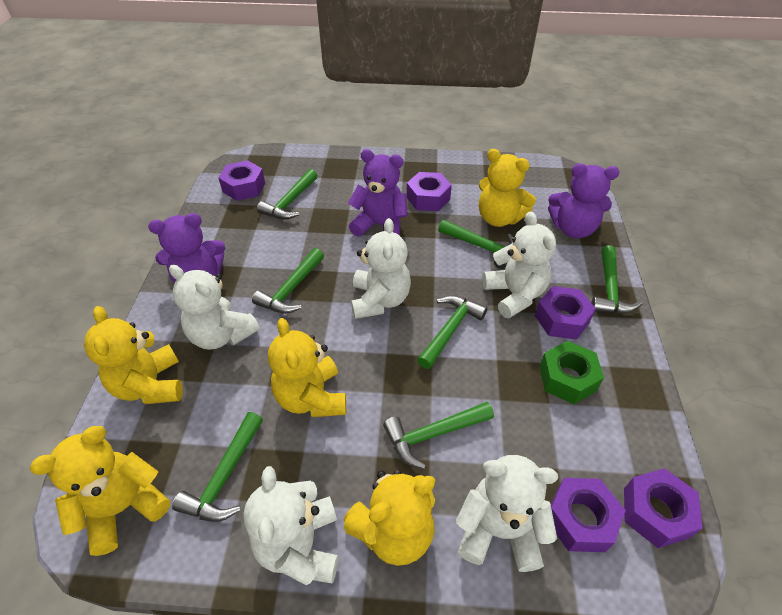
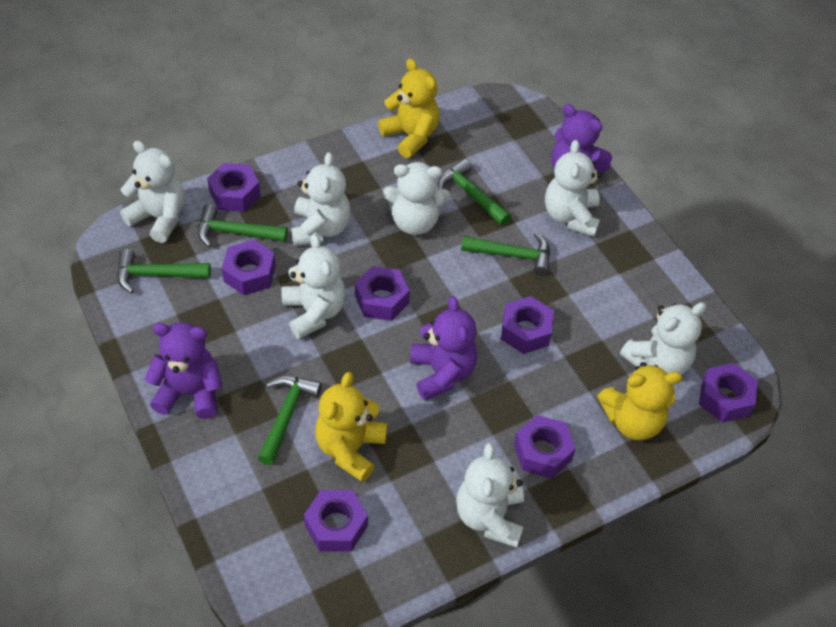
green hammer: [172,412,263,522] [252,248,324,314] [257,169,318,220] [383,402,494,469] [417,295,488,369] [438,220,513,269] [591,245,643,314] = 7 -> [117,249,211,294] [198,205,288,247] [258,376,322,465] [438,159,511,225] [461,232,550,276] = 5
green nut: [539,341,604,404] = 1 -> none = 0
purple nut: [218,160,265,201] [407,172,452,211] [535,286,596,340] [551,478,626,552] [624,468,703,548] = 5 -> [207,163,261,212] [222,240,276,295] [304,490,368,552] [355,266,410,321] [501,296,554,354] [514,415,576,479] [699,363,758,423] = 7
white teddy bear: [169,265,260,350] [244,466,338,585] [351,218,411,319] [456,455,558,572] [482,211,556,318] = 5 -> [120,141,185,243] [282,234,346,339] [291,152,351,246] [383,162,451,235] [456,443,524,548] [545,140,602,237] [620,302,706,375] = 7
yellow teddy bear: [30,426,171,556] [84,306,183,404] [268,318,346,417] [343,470,435,566] [479,149,536,227] = 5 -> [315,372,387,482] [378,58,440,158] [597,362,682,440] = 3

